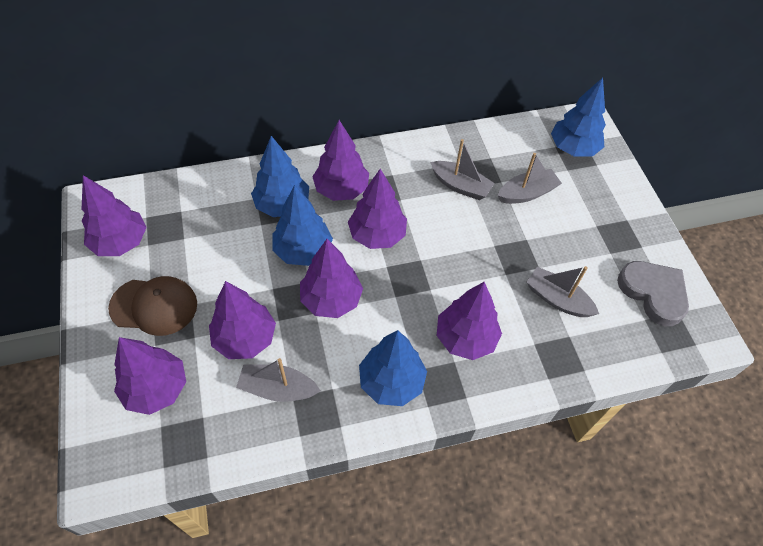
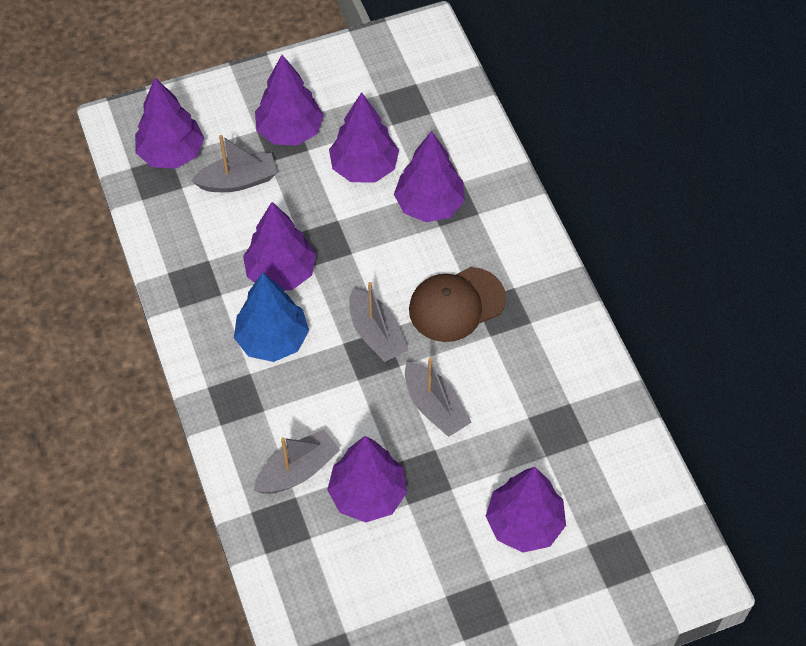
blue tree: [251,136,309,217] [273,185,333,266] [359,330,427,406] [551,78,606,157] = 4 -> [234,272,309,362] = 1
grey heart: [617,261,689,326] = 1 -> none = 0

